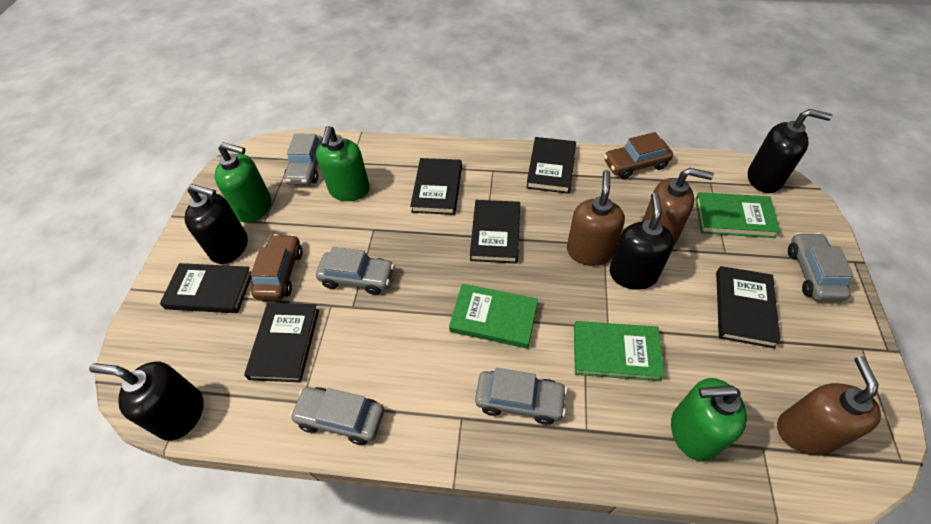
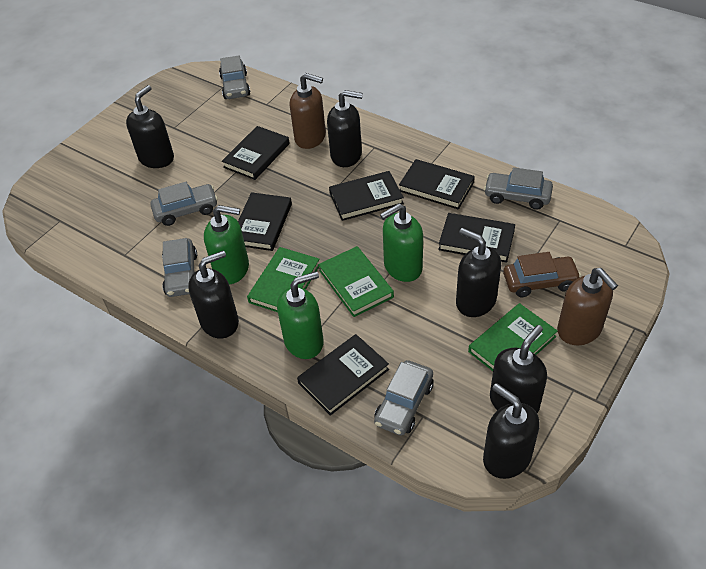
black soap dispenser: [89,361,203,441] [185,184,248,264] [610,193,674,290] [748,109,832,193] = 4 -> [126,85,174,168] [188,250,239,339] [327,90,363,167] [456,228,501,317] [483,383,540,479] [490,325,547,414] = 6
brown car: [250,234,303,300] [604,132,673,179] = 2 -> [503,252,581,297] = 1
brown soap dispenser: [567,170,625,266] [643,168,714,245] [777,356,881,455] = 3 -> [289,73,326,149] [557,268,618,345] = 2

